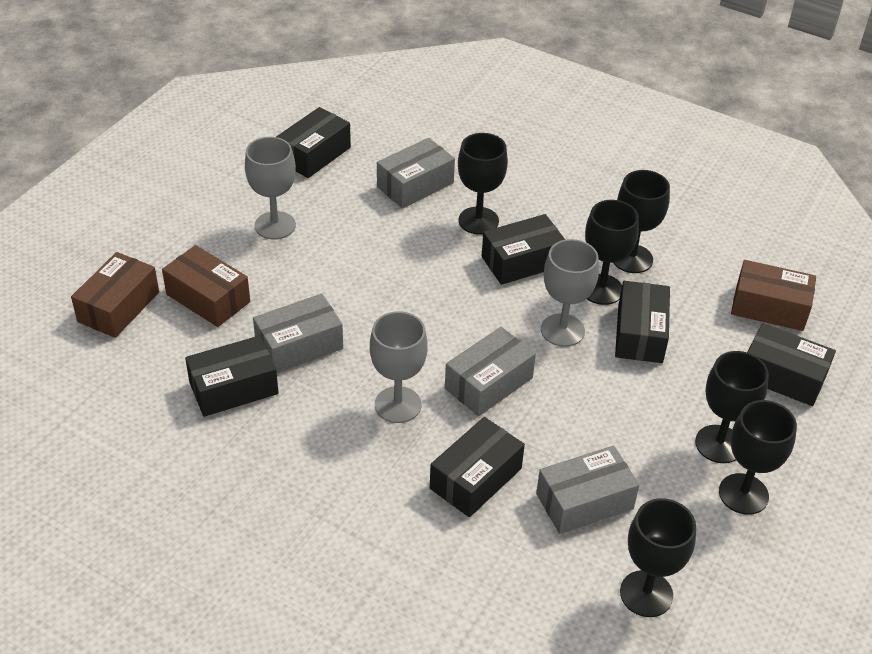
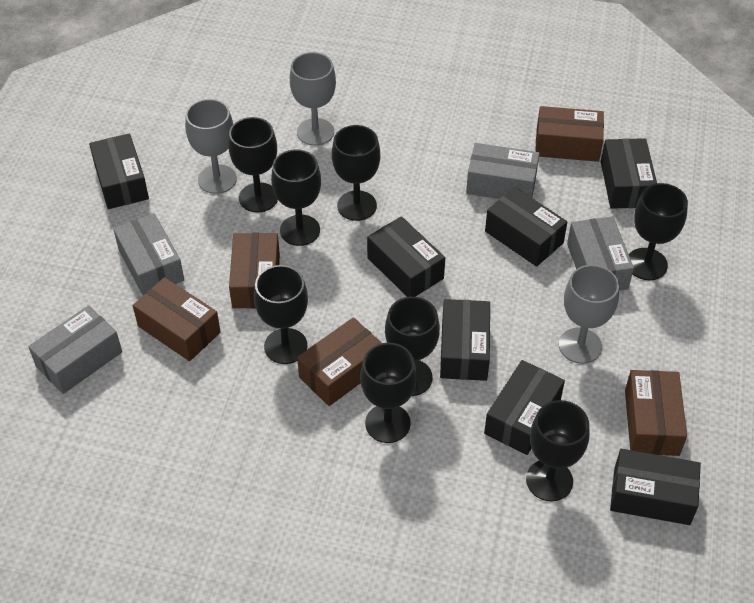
black box: [185,335,279,417] [276,107,351,178] [430,417,525,517] [482,214,565,285] [615,281,670,363] [747,323,836,406] = 6 -> [89,133,149,209] [367,216,445,297] [440,299,490,381] [484,360,565,455] [485,187,567,267] [601,138,657,209] [610,449,701,525] = 7
black goblet: [458,133,508,235] [585,200,639,305] [614,170,670,273] [620,498,696,617] [695,351,769,463] [719,400,797,515] = 6 -> [228,117,278,213] [254,265,308,364] [271,150,321,246] [332,125,380,221] [360,343,417,443] [385,296,440,396] [526,400,589,501] [629,183,688,280] = 8
brown box: [71,252,159,338] [162,245,250,327] [731,260,816,331] = 3 -> [133,277,221,361] [229,233,280,308] [297,317,382,406] [535,106,604,162] [625,370,687,456] = 5

